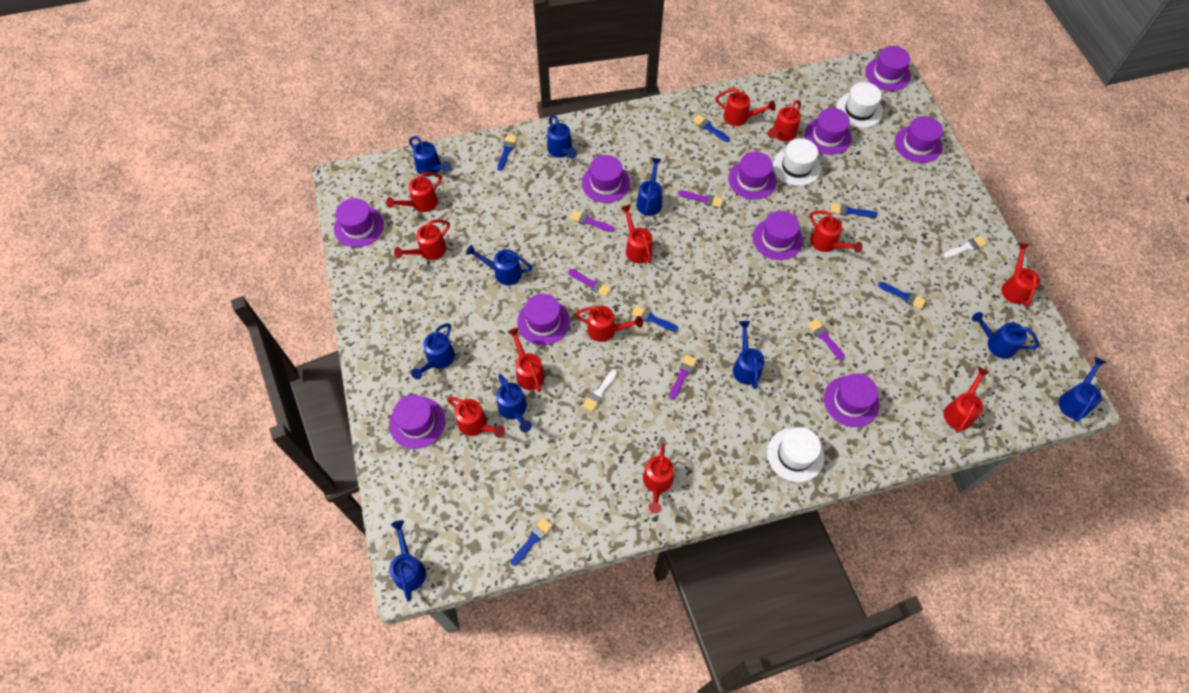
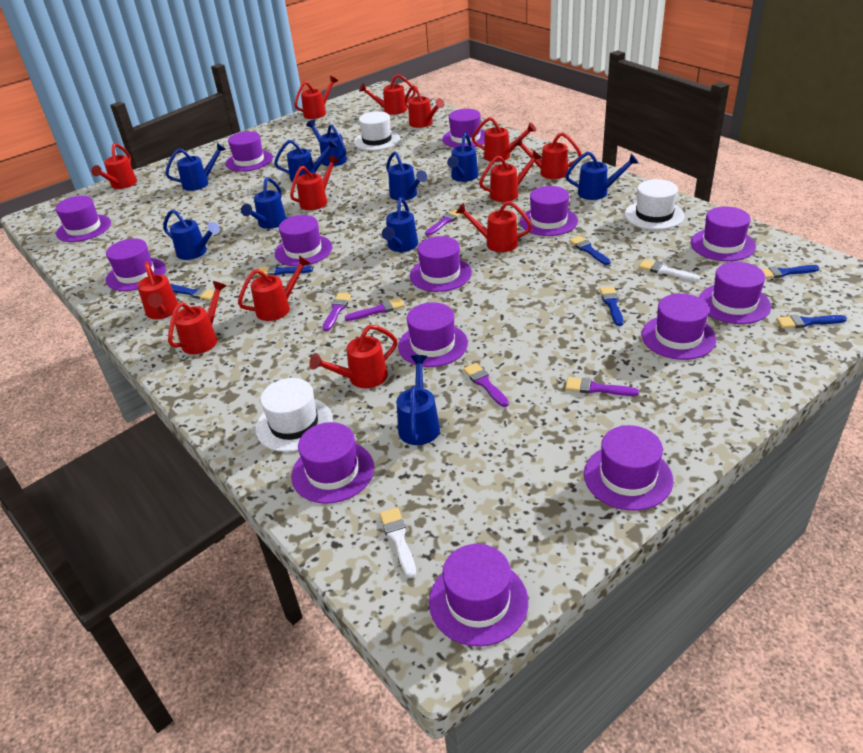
purple hat: [334,198,384,247] [389,395,445,449] [517,294,570,345] [582,155,630,203] [728,152,777,200] [753,211,803,260] [805,108,852,155] [824,373,879,427] [865,46,911,91] [895,116,943,163] = 10 -> [55,196,111,242] [106,239,166,291] [226,131,273,172] [275,215,332,266] [291,422,374,504] [398,302,468,367] [410,236,472,292] [429,544,528,646] [442,109,485,148] [520,186,578,236] [584,425,673,511] [641,294,716,360] [691,207,756,261] [699,262,771,324] = 14
red watering can: [386,172,442,212] [394,220,450,260] [447,397,505,438] [508,328,545,392] [575,306,643,342] [621,205,652,263] [643,444,674,514] [716,88,776,126] [768,100,801,141] [810,211,863,253] [944,367,990,433] [1001,243,1040,307] = 12 -> [91,143,137,189] [137,262,178,319] [168,281,226,354] [238,256,310,321] [290,155,339,210] [294,76,338,119] [309,325,397,388] [359,74,416,115] [405,85,444,128] [456,201,532,252] [472,117,536,162] [479,150,542,202] [514,133,582,179] = 13

